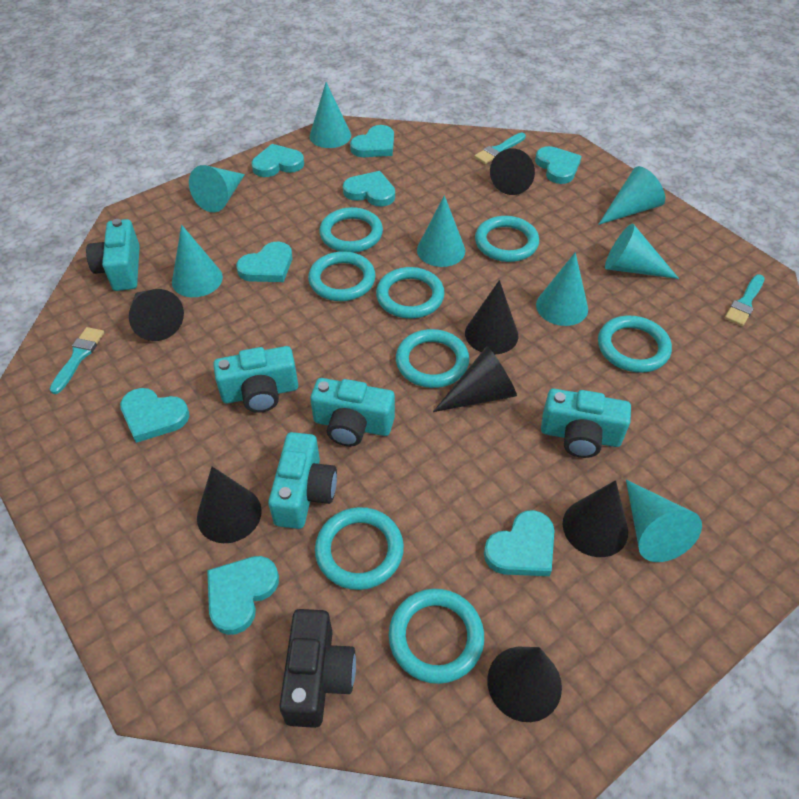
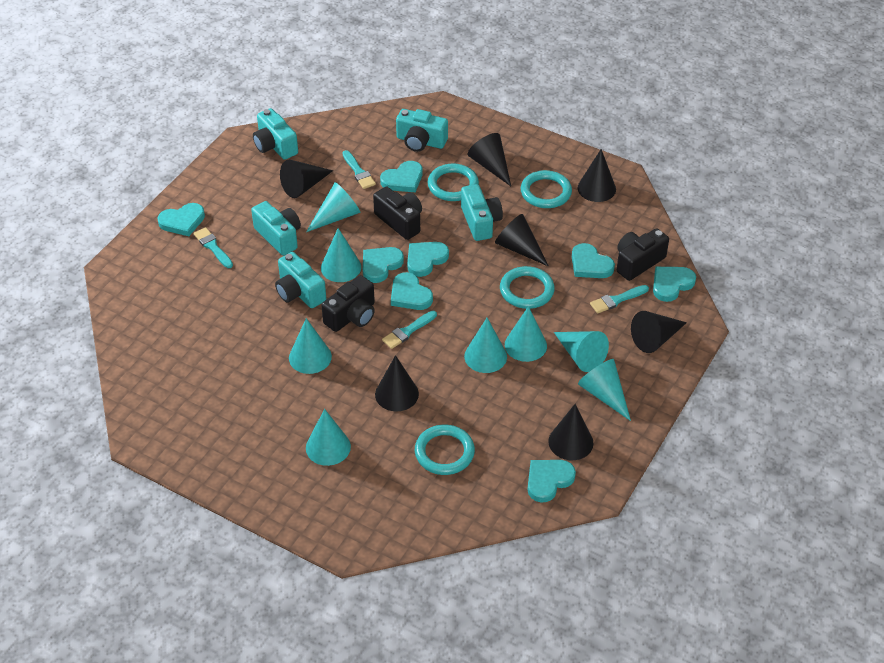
black camera: [279,609,356,728] = 1 -> [321,275,375,332] [373,186,422,240] [617,228,669,281] = 3
turquoise brush: [50,327,104,394] [474,133,526,164] [725,274,764,326] = 3 -> [193,227,233,268] [342,150,376,189] [382,311,437,349] [590,285,649,314] = 4
turquoise ring: [308,251,376,301] [315,507,404,590] [319,207,383,253] [376,267,445,319] [389,589,484,684] [396,329,469,388] [475,216,539,262] [598,316,672,373] = 8 -> [415,425,475,475] [428,163,479,201] [500,266,555,309] [520,170,572,208] = 4

